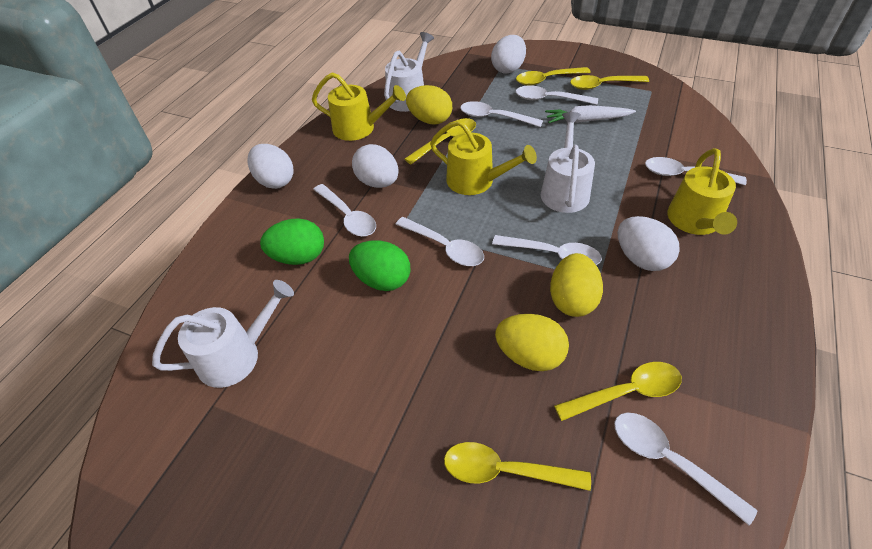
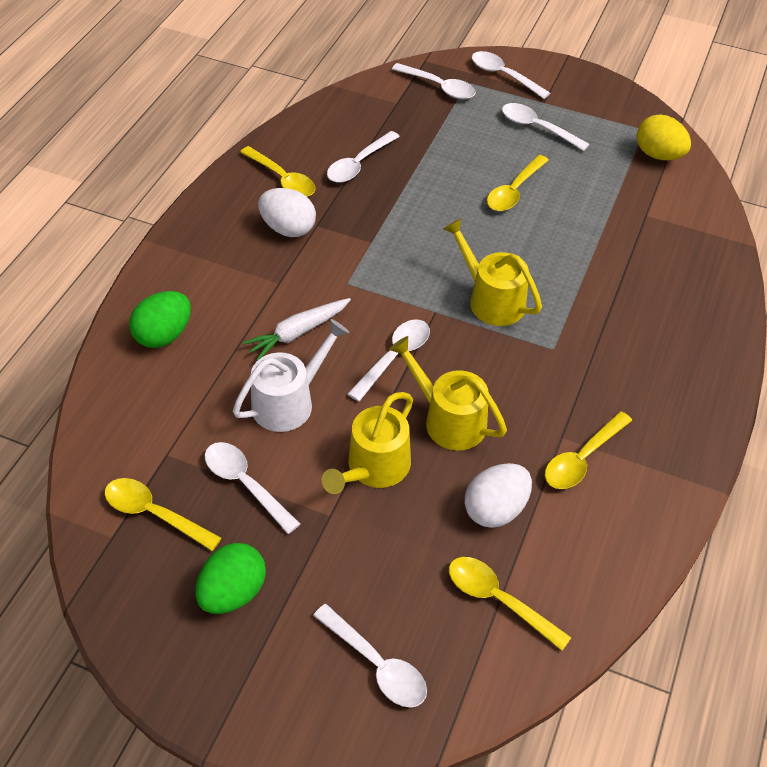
white egg: [248,144,294,189] [352,144,399,188] [491,35,526,74] [617,216,680,271] = 4 -> [258,188,316,237] [465,463,532,528] = 2
white watering can: [152,280,294,388] [384,32,434,112] [541,112,595,213] = 3 -> [233,319,349,432] = 1
yellow egg: [406,85,452,125] [495,314,569,371] [550,253,603,317] = 3 -> [636,114,691,160] = 1

